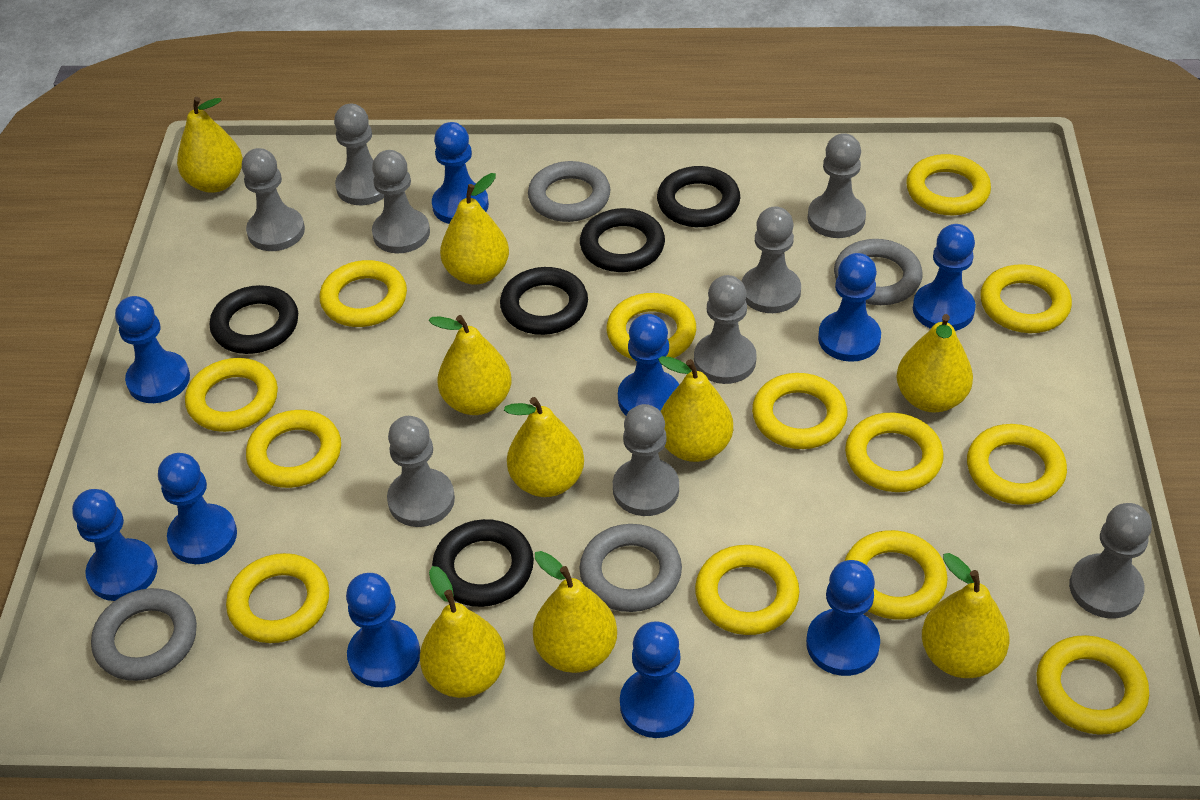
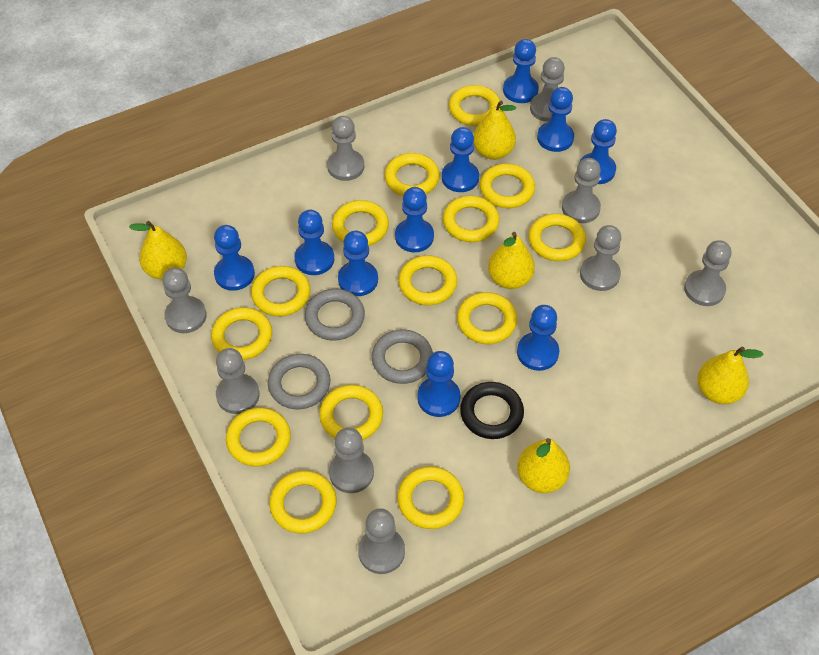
black ring: [210,285,298,354] [432,519,534,607] [500,267,588,335] [580,208,665,272] [657,166,740,227] = 5 -> [460,382,524,439] = 1
grey ring: [91,588,197,681] [528,161,610,222] [579,524,682,612] [834,239,922,305] = 4 -> [268,354,330,409] [305,289,365,341] [372,329,433,384] = 3
yellow pear: [177,97,243,193] [420,566,506,698] [428,315,512,415] [440,173,509,285] [504,397,584,497] [533,551,617,673] [658,356,733,462] [896,314,973,413] [922,553,1009,678] = 9 -> [129,221,187,280] [473,100,516,160] [488,232,535,289] [517,438,570,493] [697,346,764,404] = 5
yellow ring: [185,358,278,432] [226,553,329,643] [246,410,341,488] [320,260,407,327] [607,293,696,361] [695,545,799,635] [752,373,847,449] [844,530,948,620] [845,413,944,492] [906,154,991,215] [967,424,1067,505] [980,264,1072,333] [1037,635,1149,735] = 13 -> [211,307,272,360] [226,407,291,467] [251,266,311,316] [269,471,337,533] [319,385,383,440] [332,200,389,246] [385,153,440,196] [397,466,464,529] [398,255,457,305] [443,196,499,242] [449,85,500,126] [457,292,517,344] [480,163,535,208] [528,214,586,261] = 14

